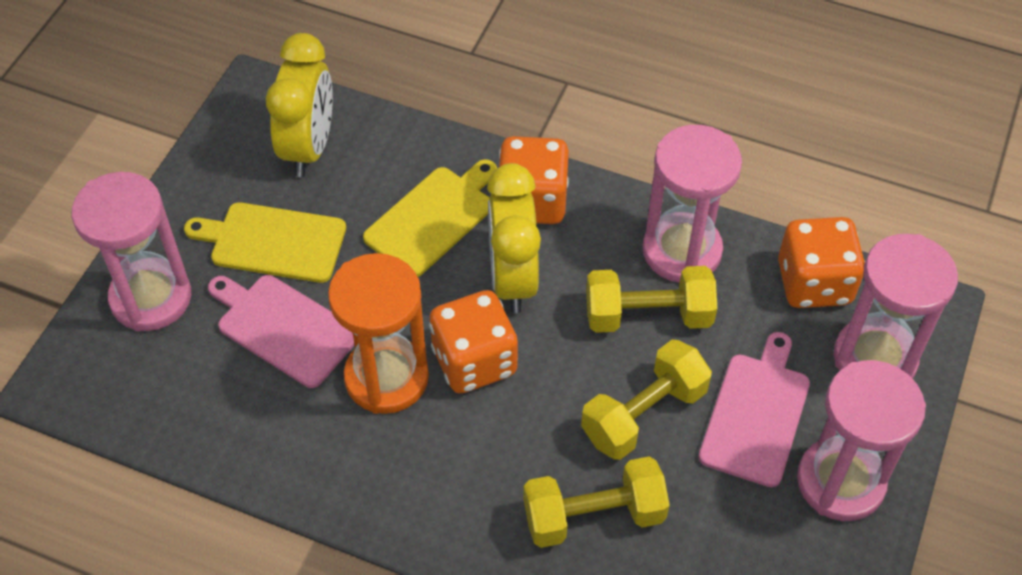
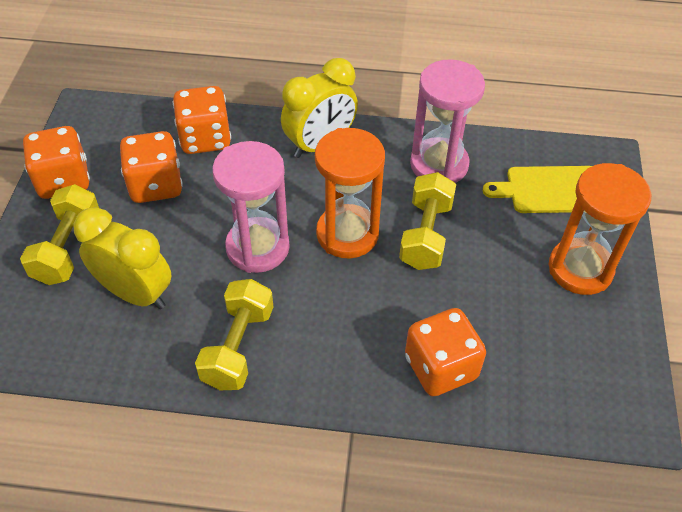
orange dice: [429,290,518,393] [499,136,569,224] [778,217,865,308] = 3 -> [23,126,90,199] [120,131,183,203] [173,86,231,154] [405,308,486,396] = 4
orange hourglass: [328,253,429,414] = 1 -> [315,128,385,258] [549,163,651,295] = 2
pink cutting board: [208,275,355,388] [699,332,810,487] = 2 -> none = 0
pink hourglass: [72,172,191,331] [643,125,742,283] [797,360,926,521] [834,234,958,379] = 4 -> [212,141,290,273] [410,59,485,183] = 2
yellow cutting board: [184,202,346,283] [363,159,497,277] = 2 -> [483,166,592,213] = 1

